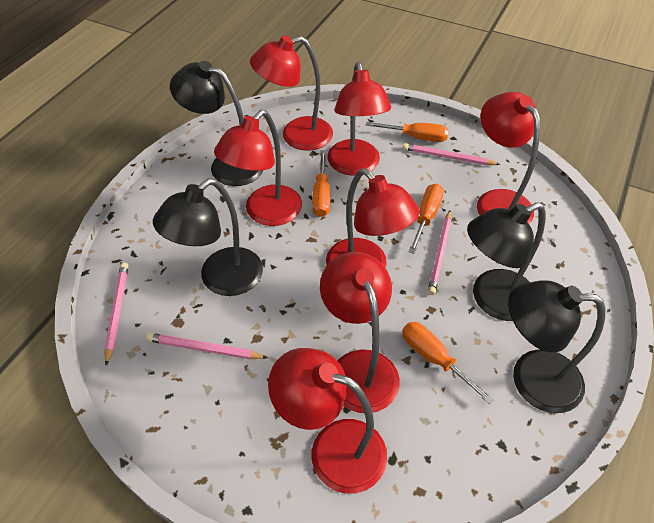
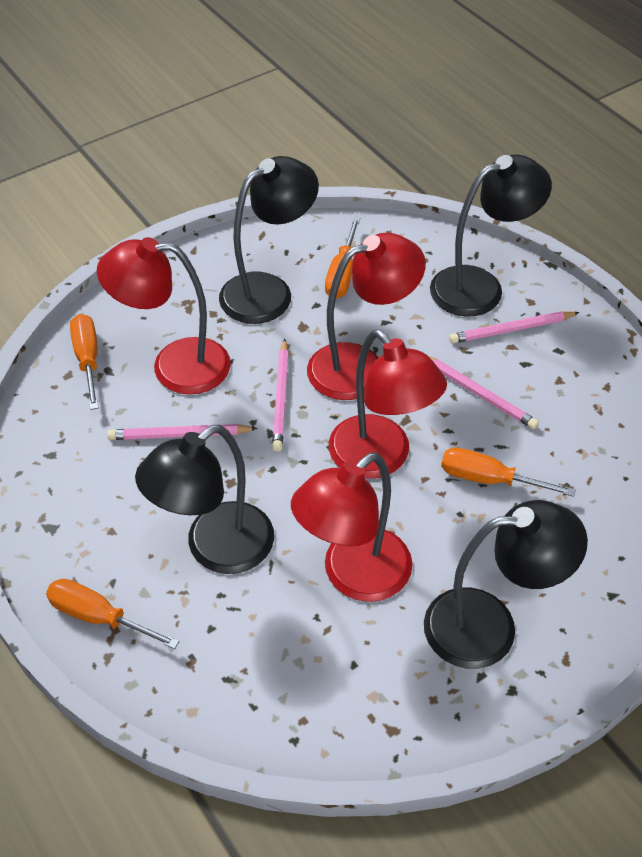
red lamp: [214,110,302,226] [250,35,333,151] [268,348,387,494] [320,252,400,413] [326,169,420,268] [327,62,391,176] [477,92,540,224] = 7 -> [97,237,231,395] [291,452,413,602] [307,233,426,400] [329,329,447,479] = 4

